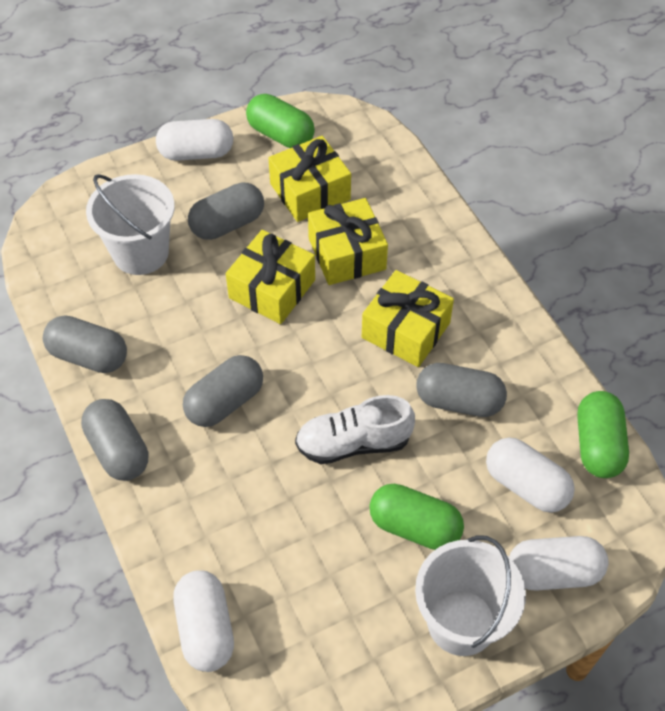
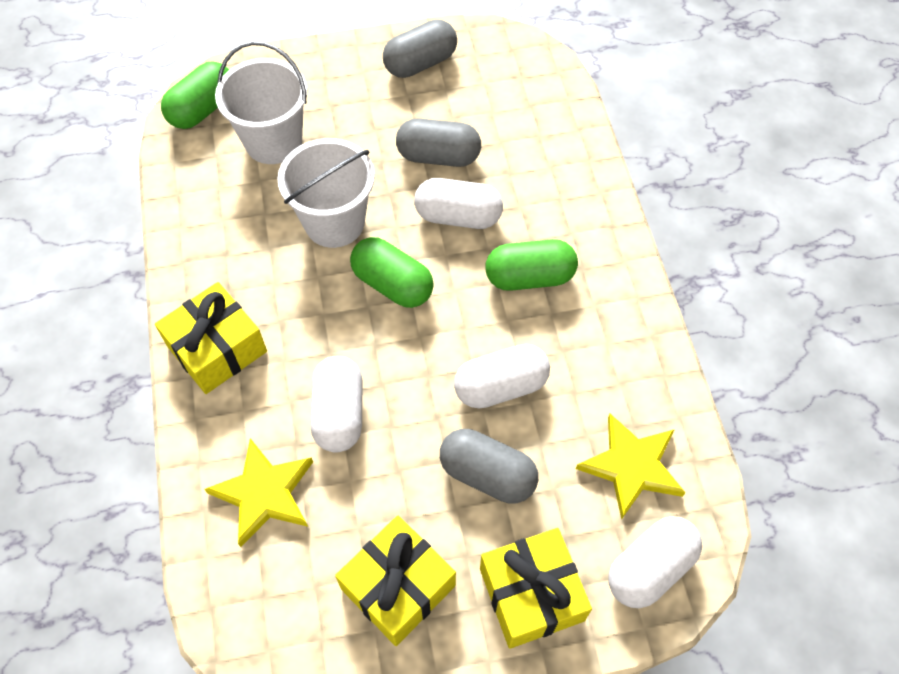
grey capsule: [43,315,127,373] [81,399,148,481] [183,355,263,427] [188,182,264,240] [416,363,507,417] = 5 -> [383,19,457,78] [396,118,481,167] [440,429,538,504] = 3
white shoe: [295,395,415,464] = 1 -> none = 0
yellow gift: [226,230,315,324] [268,136,351,222] [308,198,388,285] [362,270,454,367] = 4 -> [155,282,267,394] [335,515,456,646] [480,528,592,649] = 3
yellow star: none = 0 -> [204,438,313,547] [576,414,686,520] = 2

